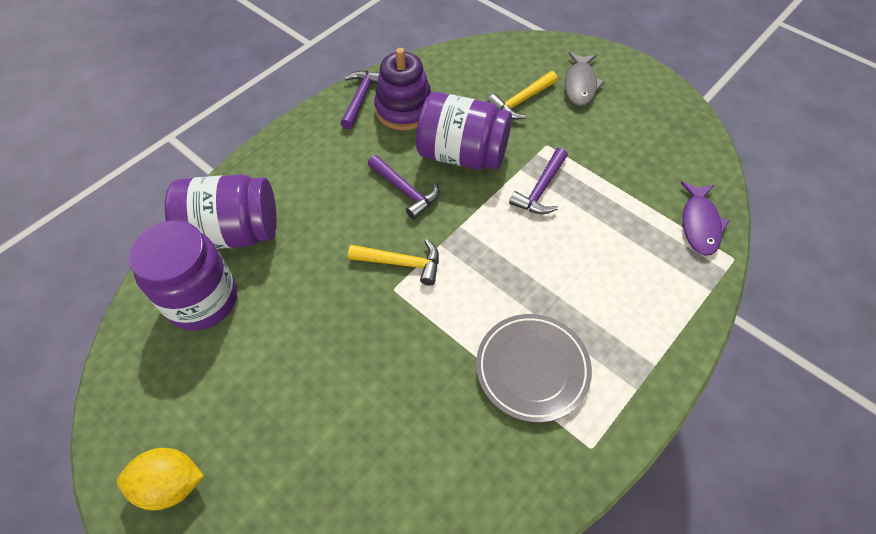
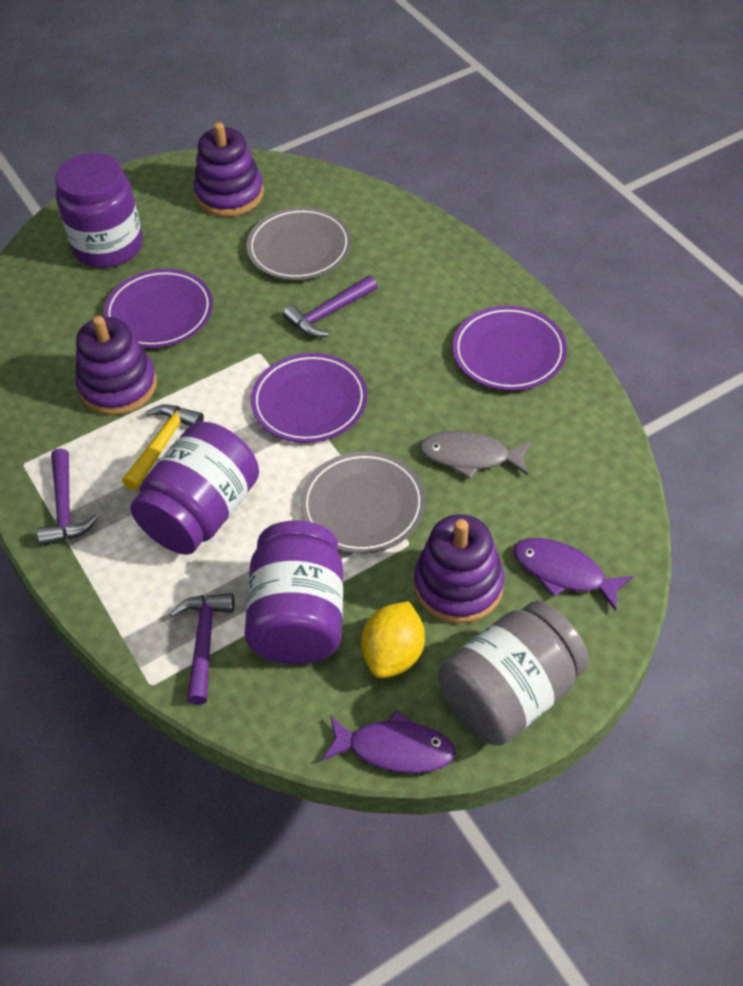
grey jar: none = 0 -> [438,601,589,746] = 1
grey plate: [476,314,592,422] = 1 -> [247,207,351,280] [300,451,425,554] = 2
purple fish: [681,182,729,256] = 1 -> [322,710,456,773] [514,538,633,611] = 2
purple plate: none = 0 -> [103,269,213,348] [251,353,367,443] [452,306,567,391] = 3
purple stacking toy: [374,48,432,130] = 1 -> [76,316,157,415] [194,122,264,217] [414,514,504,624] = 3
yellow hammer: [348,239,439,286] [487,71,558,120] = 2 -> [122,404,204,490] = 1

